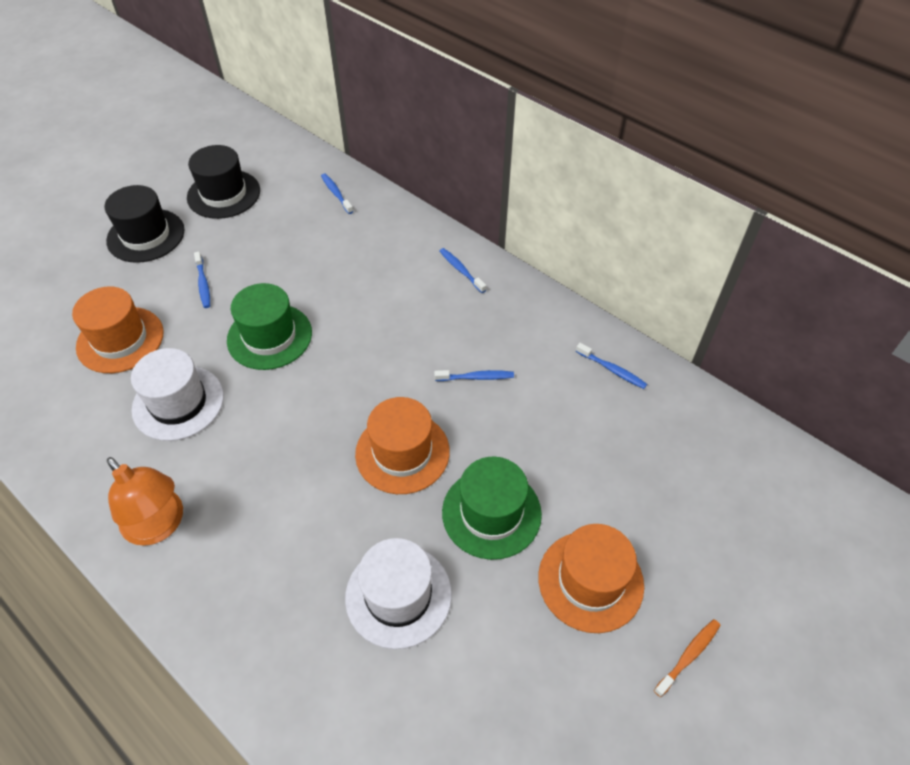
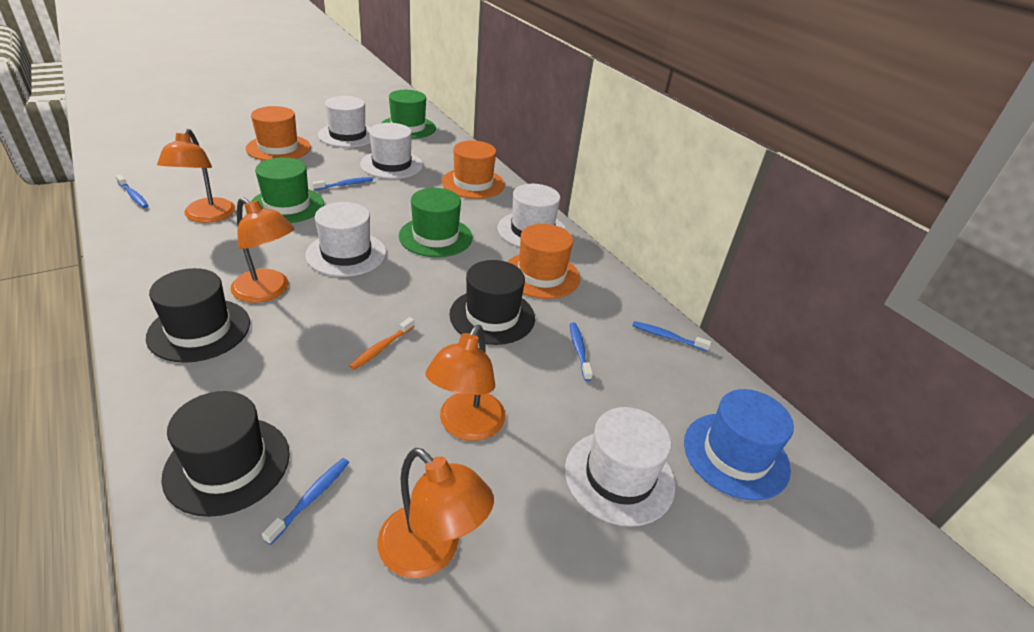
black hat: [105,185,184,263] [187,145,260,219] = 2 -> [146,268,250,363] [161,391,290,517] [449,260,535,345] = 3
blue hat: none = 0 -> [684,389,794,501] = 1
green hat: [227,283,312,370] [442,457,542,560] = 2 -> [251,157,324,223] [382,90,436,139] [399,188,472,257] = 3
orange lamp: [107,457,183,546] = 1 -> [157,129,235,223] [230,197,294,303] [377,448,494,578] [425,325,506,441] = 4
white hat: [131,348,224,441] [345,538,452,649] = 2 -> [305,202,386,277] [318,96,371,148] [360,123,423,179] [498,184,567,247] [565,407,675,527] = 5

